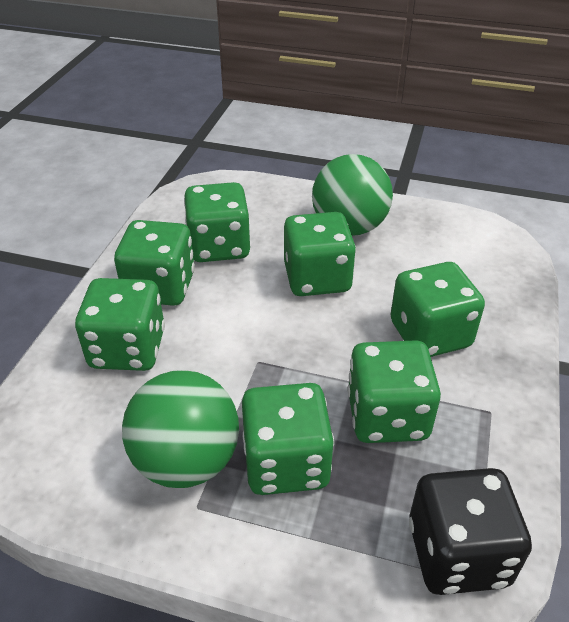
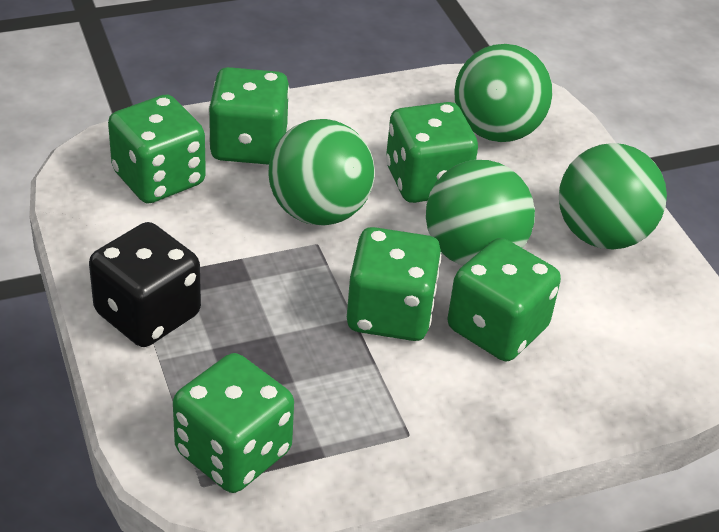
green ball: [122,370,239,488] [312,154,393,236] = 2 -> [268,119,375,226] [426,160,535,266] [454,44,552,142] [559,143,667,250] = 4
green dice: [75,278,165,371] [114,220,195,306] [184,182,250,262] [242,383,334,495] [284,212,356,296] [347,340,441,443] [390,262,485,357] = 7 -> [108,95,206,203] [173,353,294,493] [208,67,290,165] [347,227,441,341] [386,102,478,203] [448,238,561,361] = 6

